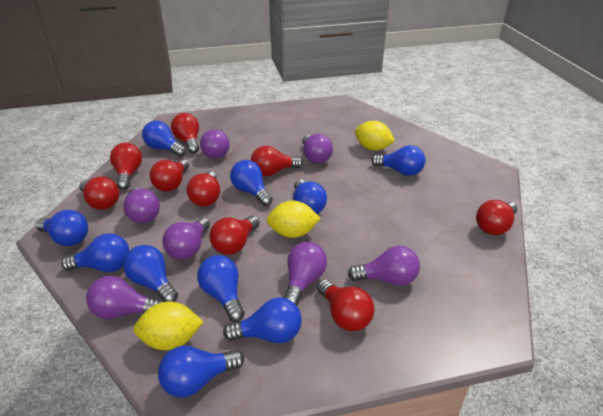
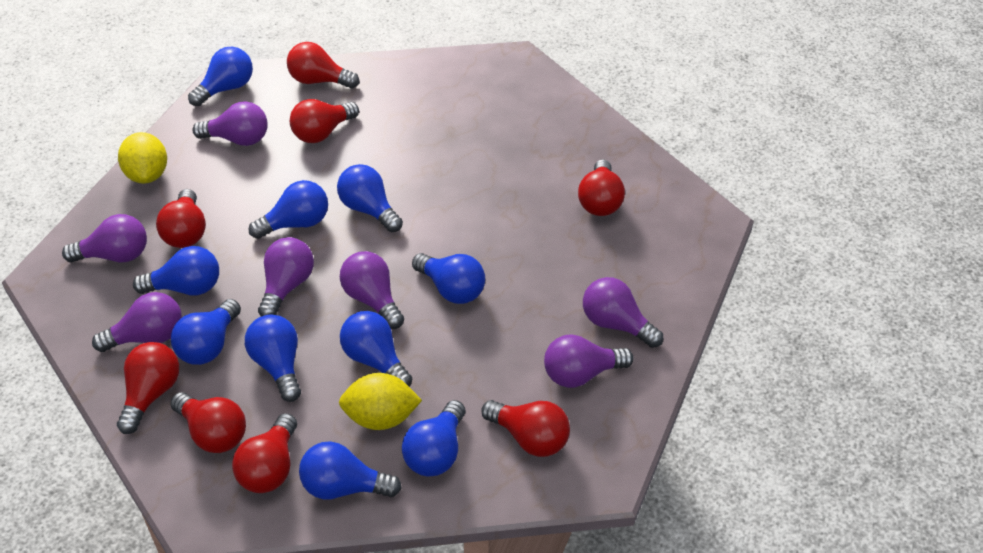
red light bulb: [79,176,119,210] [110,143,142,190] [150,159,189,192] [171,113,199,154] [186,171,220,207] [209,215,260,255] [251,146,303,176] [317,279,374,331] [476,200,518,235] = 9 -> [117,342,179,434] [156,189,206,248] [170,392,246,453] [232,413,297,493] [287,42,359,89] [290,99,359,143] [481,400,570,457] [578,159,625,216] = 8
yellow lemon: [133,302,204,350] [267,201,321,238] [355,121,395,151] = 3 -> [118,132,167,184] [339,373,422,430] = 2

